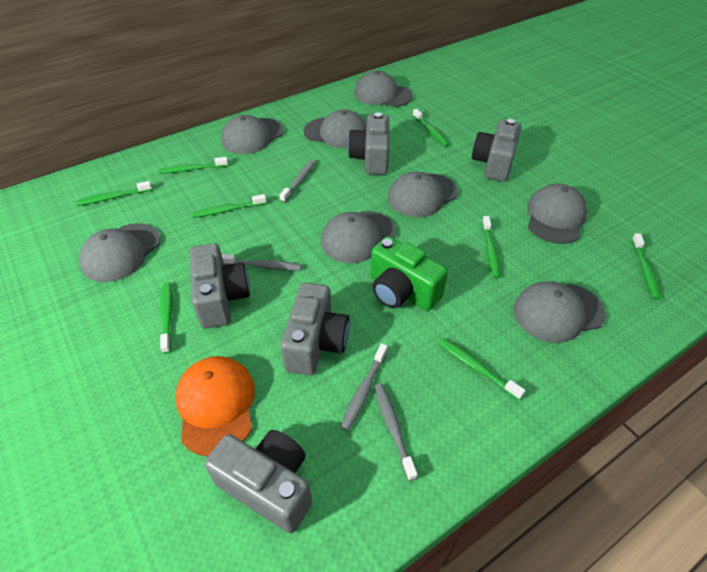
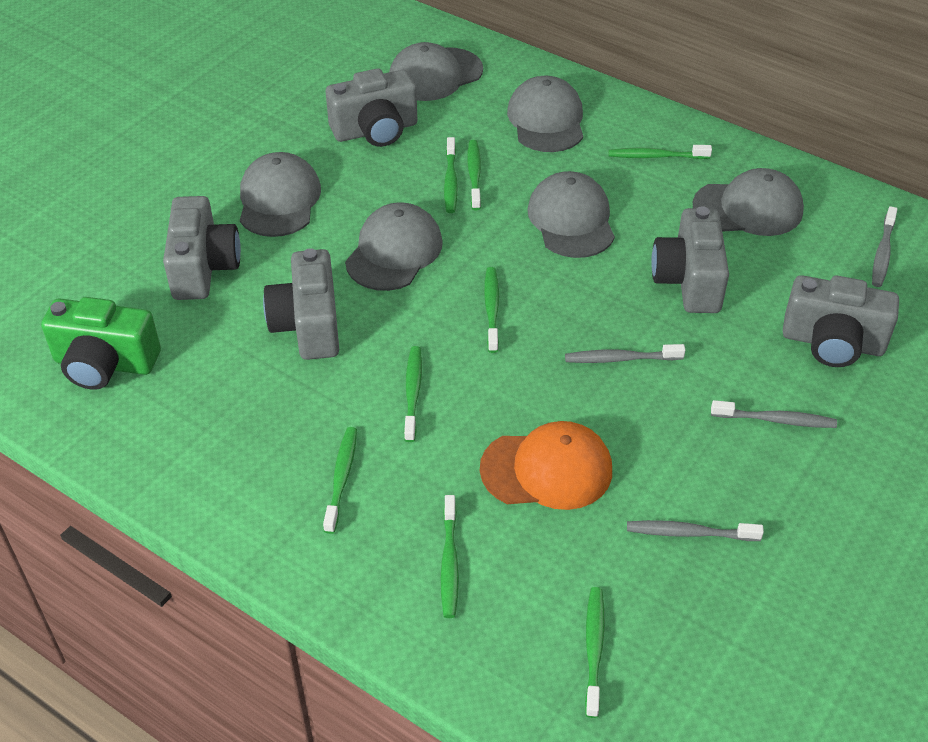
grey cap: [79,223,161,282] [221,115,284,154] [304,109,366,148] [321,211,396,263] [354,71,413,107] [388,171,458,217] [514,281,606,343] [527,184,587,244] = 8 -> [240,152,321,237] [345,202,443,291] [389,42,483,101] [507,76,583,152] [527,171,615,258] [693,168,804,236] = 6

